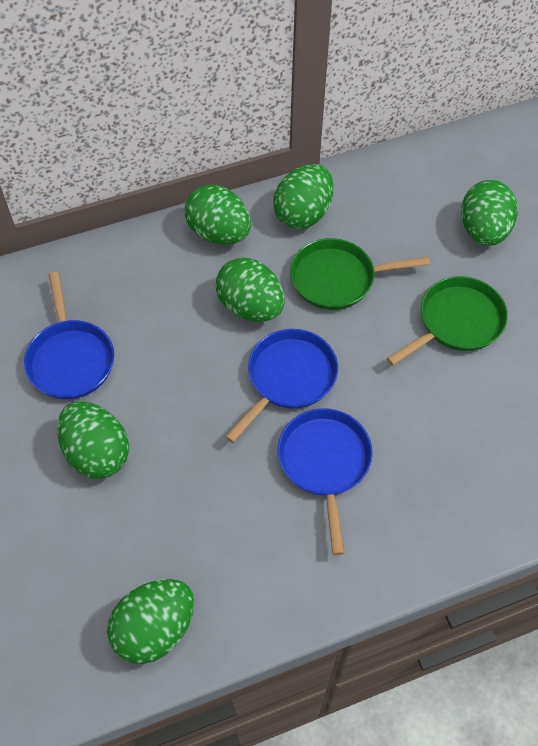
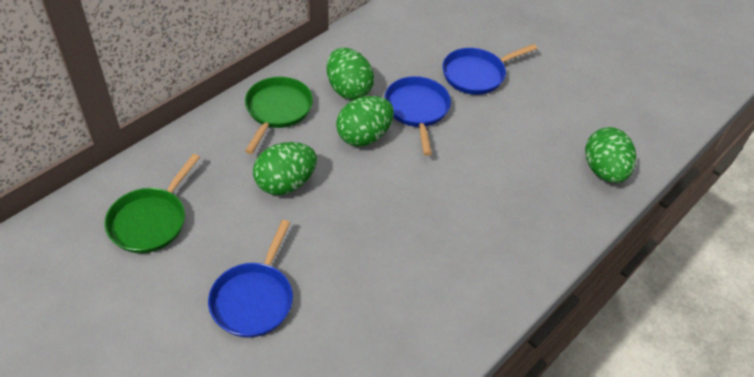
green egg: [57,401,129,479] [107,579,194,664] [185,185,251,245] [216,258,285,321] [273,164,333,229] [461,180,518,246] = 6 -> [253,142,317,195] [327,48,374,100] [336,96,394,146] [585,127,636,183] = 4

